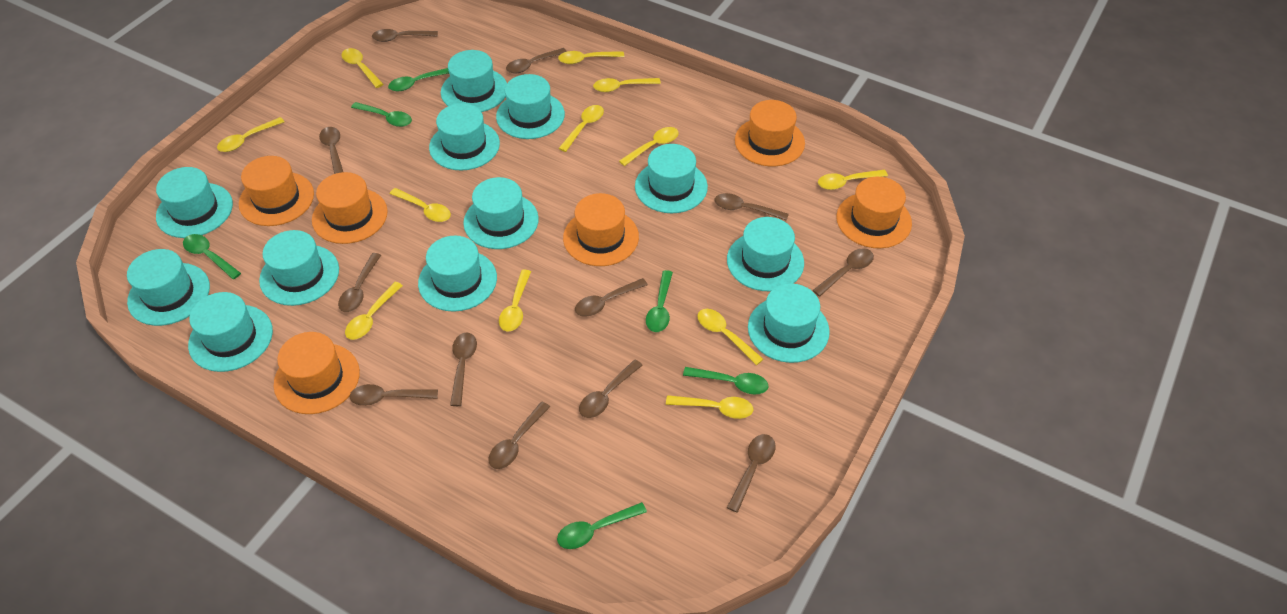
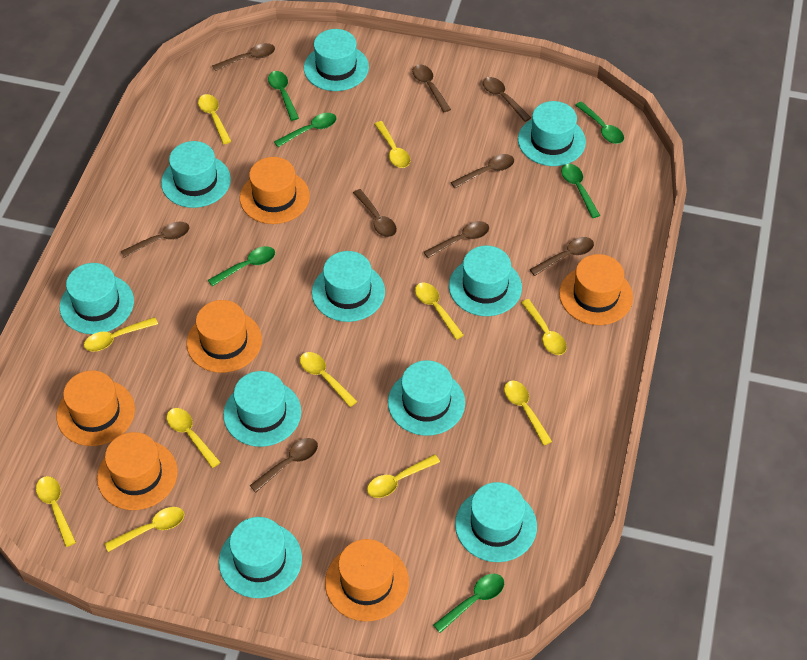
brown spoon: [319,127,343,174] [338,253,381,312] [349,384,438,406] [372,29,438,42] [450,333,477,406] [489,402,550,469] [506,48,567,73] [575,278,648,317] [579,360,643,418] [714,193,789,221] [727,434,776,513] [812,248,874,297] = 12 -> [120,222,190,258] [212,43,275,71] [250,438,318,492] [353,189,397,237] [412,64,451,112] [424,221,489,258] [451,154,514,188] [483,77,531,122] [530,237,594,276] = 9
turquoise hat: [127,249,210,326] [156,167,233,238] [188,292,273,372] [259,230,339,306] [418,236,497,312] [429,103,500,170] [441,50,507,112] [463,177,539,249] [496,74,565,139] [635,144,708,213] [727,217,804,291] [748,284,830,363] = 12 -> [60,263,134,334] [161,141,231,208] [219,517,302,598] [223,371,301,447] [304,29,369,91] [312,251,385,322] [388,360,465,436] [449,246,522,316] [455,482,537,562] [518,101,586,166] = 10
yellow spoon: [217,117,285,152] [341,48,383,88] [345,282,403,340] [390,188,451,222] [499,270,531,331] [558,51,624,64] [558,105,604,152] [593,78,661,92] [619,127,679,166] [666,395,753,419] [697,309,763,365] [818,170,888,190] = 12 -> [36,476,76,547] [84,317,158,352] [104,507,184,552] [167,408,220,468] [198,94,232,144] [300,352,357,407] [367,454,440,498] [375,121,410,168] [415,283,464,340] [504,381,552,445] [521,299,567,355] = 11

